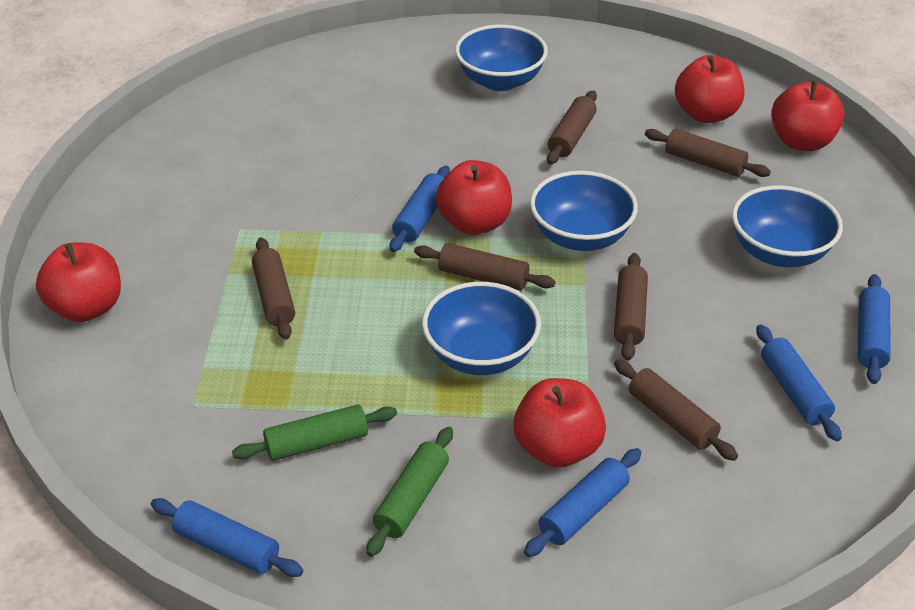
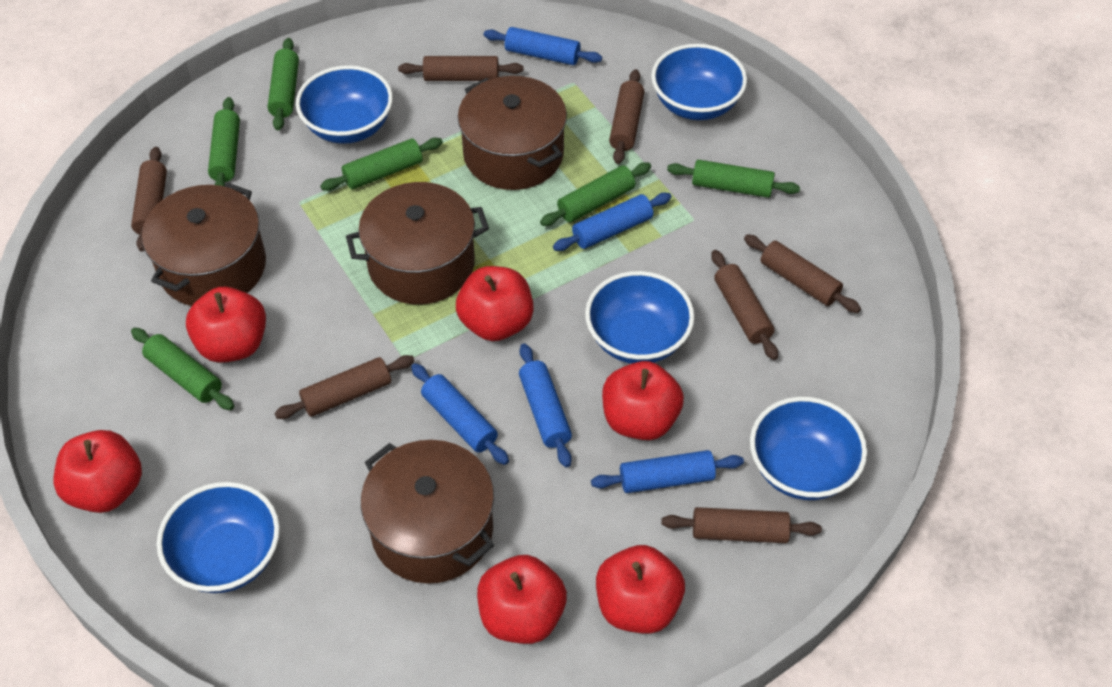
blue bowl: [422,282,541,375] [455,25,548,91] [530,171,638,251] [732,185,843,267] = 4 -> [157,482,280,593] [296,65,393,144] [585,271,695,364] [651,44,747,120] [750,397,867,500] = 5
brown pot: none = 0 -> [142,183,266,306] [346,182,489,305] [361,440,494,584] [458,76,567,190] = 4
brown rolling pin: [252,237,295,340] [414,243,555,291] [547,90,597,165] [614,253,648,361] [614,359,738,461] [645,129,771,177] = 6 -> [131,147,167,252] [274,355,415,419] [398,56,523,81] [609,69,644,164] [661,507,822,543] [711,250,778,360] [744,234,861,313] = 7
green rolling pin: [232,404,397,461] [366,427,453,557] = 2 -> [131,328,234,410] [208,97,240,186] [268,38,299,130] [320,138,443,191] [540,162,651,226] [667,160,800,198] = 6
red apple: [36,243,121,322] [436,160,512,235] [513,378,606,467] [675,55,745,123] [771,80,844,151] = 5 -> [54,430,142,513] [186,287,266,363] [456,266,534,341] [477,555,567,644] [596,545,685,634] [602,361,684,440] = 6

